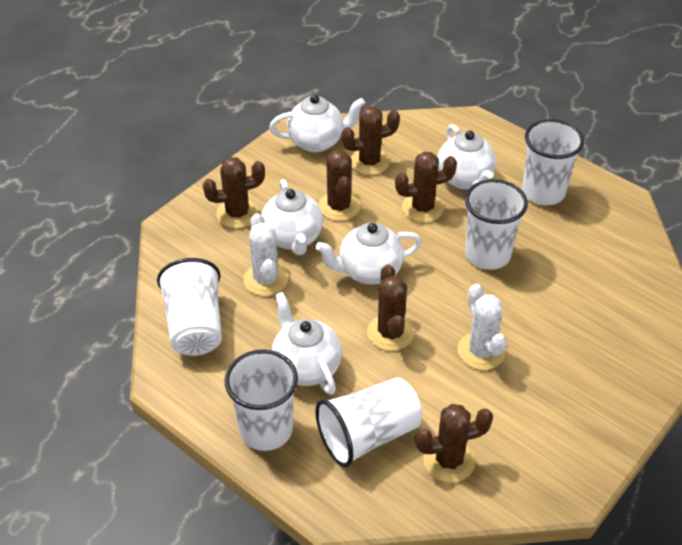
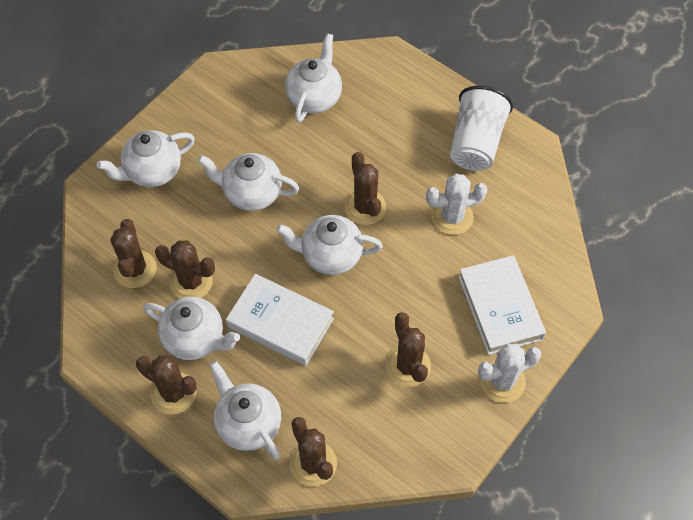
white book: none = 0 -> [226,274,334,366] [458,255,546,355] = 2
white cup: [157,258,222,356] [225,349,298,451] [315,377,422,467] [465,179,528,270] [522,119,584,205] = 5 -> [450,86,513,171] = 1
white teapot: [261,179,323,255] [269,94,365,153] [272,292,342,395] [316,222,422,284] [438,124,496,190] = 5 -> [97,130,195,187] [143,297,240,360] [197,153,299,211] [209,361,281,460] [276,215,383,275] [285,33,342,122] = 6

